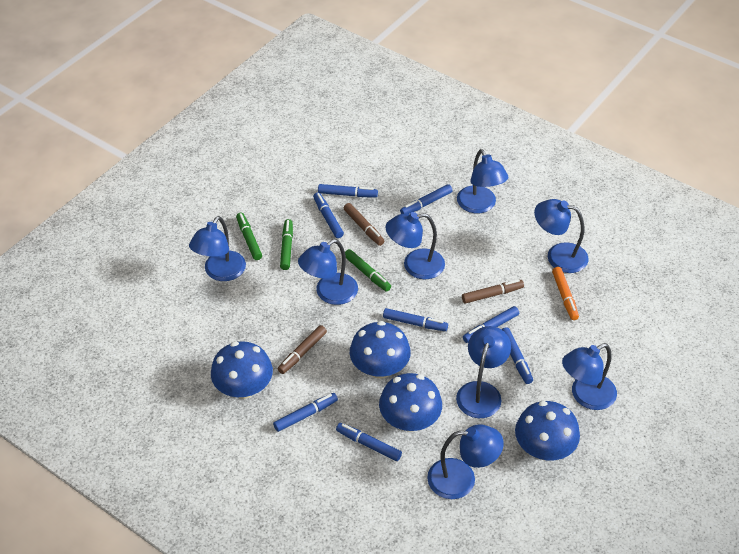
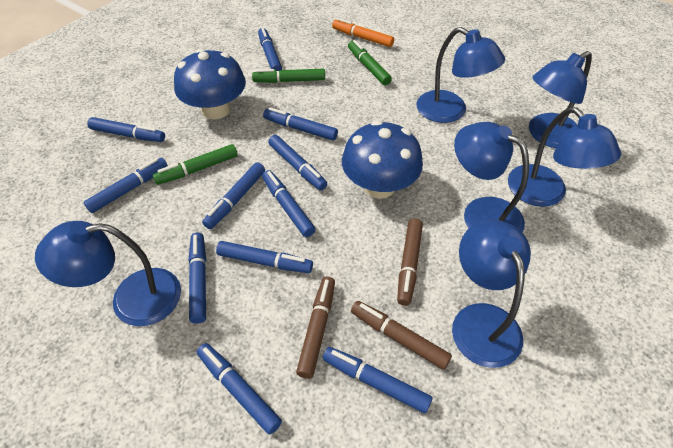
blue lamp: [189,216,246,281] [298,239,358,305] [386,212,445,279] [427,424,504,499] [456,326,511,418] [457,149,508,213] [534,199,589,273] [562,343,617,410] = 8 -> [35,221,181,326] [416,27,505,123] [452,219,531,368] [454,122,529,232] [508,107,621,207] [529,51,592,148] = 6
blue marker: [273,393,338,432] [313,192,344,238] [318,184,378,197] [336,423,402,461] [383,308,448,331] [400,184,453,214] [463,306,519,343] [501,327,533,384] = 8 -> [84,158,168,213] [87,117,165,142] [188,232,206,324] [197,343,282,435] [202,162,265,229] [216,241,313,273] [258,27,282,71] [262,170,316,237] [263,107,338,141] [268,135,327,191] [323,347,433,414] = 11
blue mushroom: [211,341,273,399] [350,321,411,379] [379,373,442,432] [515,401,580,460] = 4 -> [174,48,246,119] [342,120,423,199] = 2

